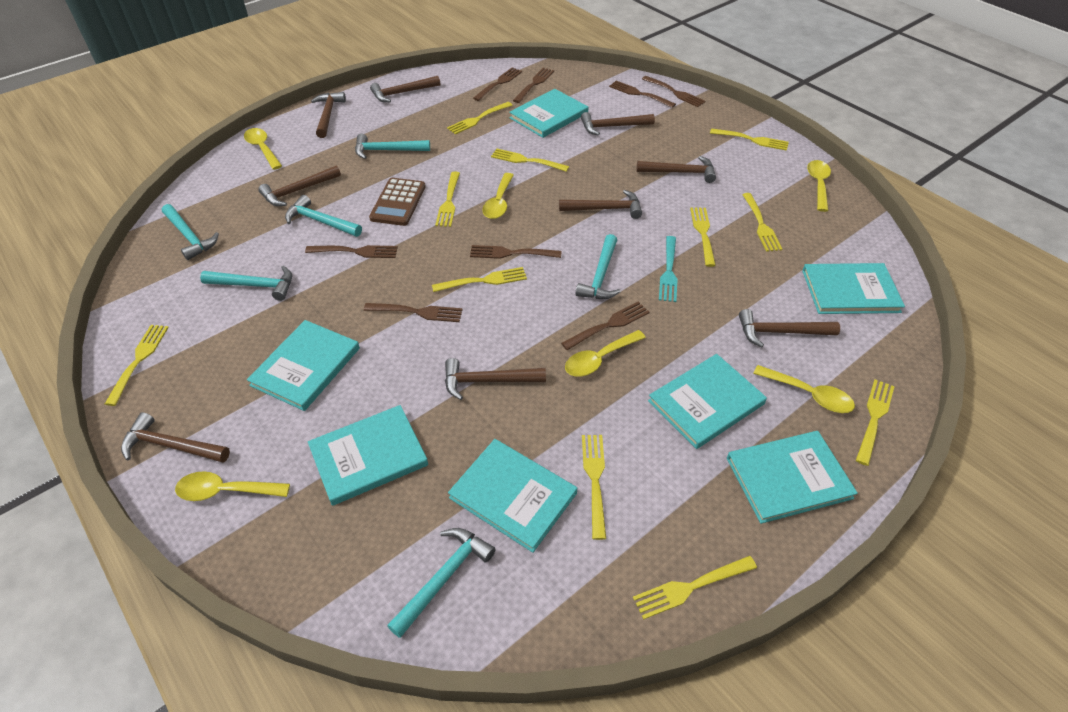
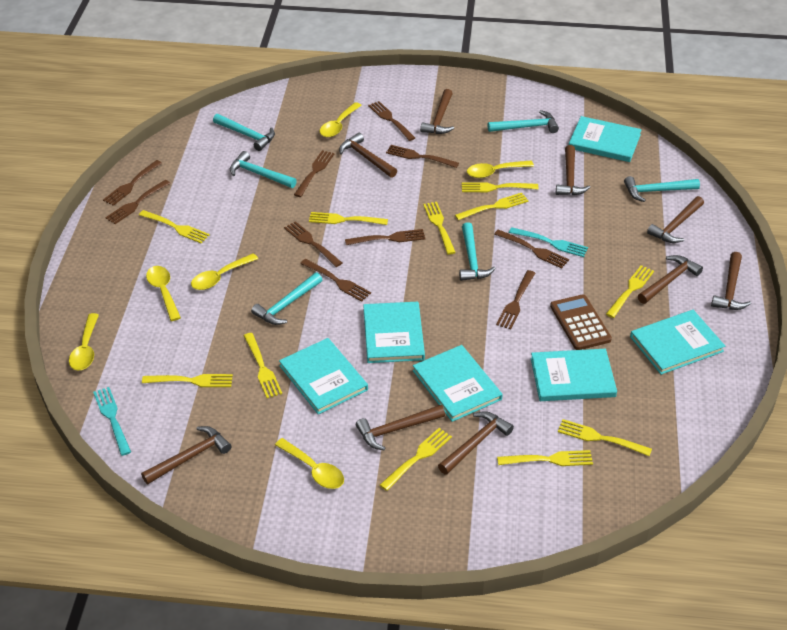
brown fork: [305,245,398,258] [364,303,463,322] [470,245,561,259] [473,67,522,101] [513,68,554,103] [561,301,650,350] [609,81,676,108] [642,76,706,107] = 8 -> [103,160,162,206] [105,180,171,224] [284,221,342,267] [294,150,334,197] [300,259,371,302] [345,229,425,245] [368,101,415,141] [386,145,459,168] [494,229,569,269] [496,270,535,329] = 10
turquoise book: [247,320,360,411] [308,405,428,506] [448,439,577,553] [509,89,588,138] [648,354,767,449] [727,431,858,524] [802,263,905,314] = 7 -> [279,338,368,415] [363,302,425,363] [413,345,503,422] [531,349,617,401] [569,116,642,162] [630,310,725,375] = 6
turquoise fork: [659,236,678,302] = 1 -> [93,387,131,456] [509,227,588,257] = 2

